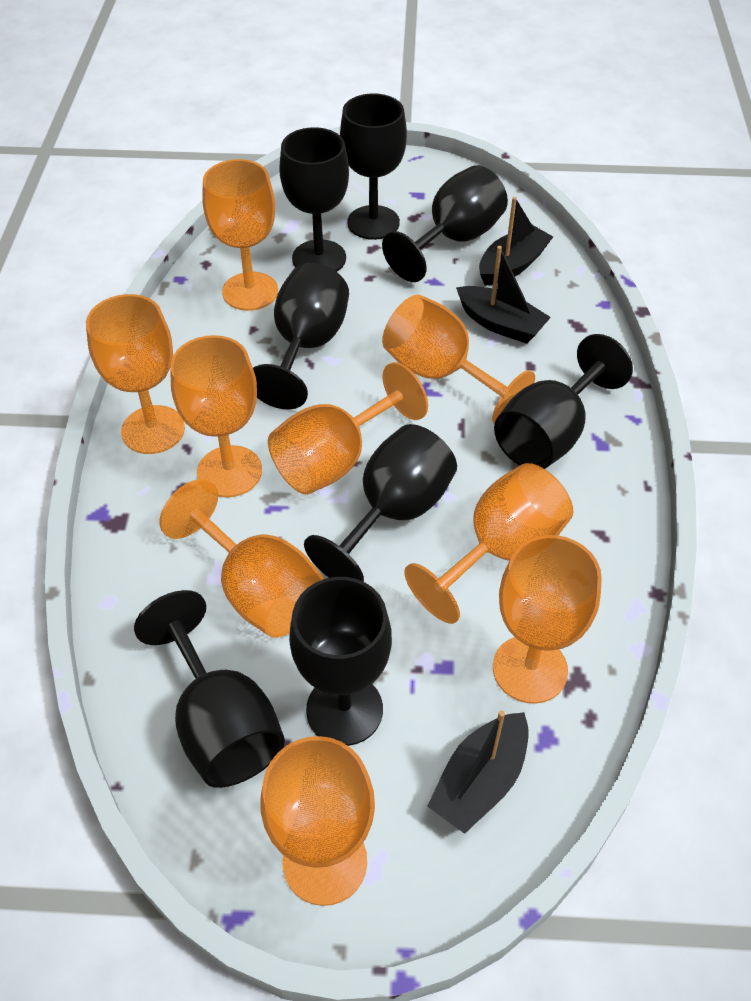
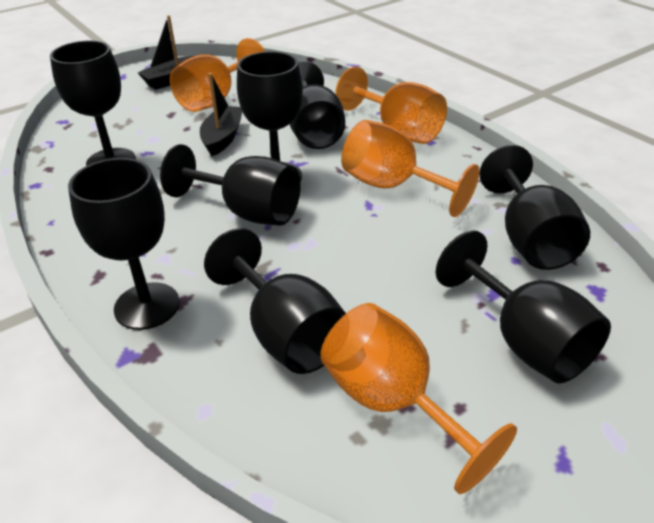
black boat: [427,710,529,834] [456,246,551,344] [479,197,553,286] = 3 -> [138,15,194,90] [200,73,242,156] = 2
orange goblet: [86,294,185,454] [160,479,324,638] [170,335,262,498] [202,159,278,311] [261,736,375,906] [268,362,428,495] [382,294,535,424] [404,463,573,624] [493,535,602,704] = 9 -> [170,38,265,112] [320,303,517,494] [335,66,447,144] [341,120,480,217] = 4

